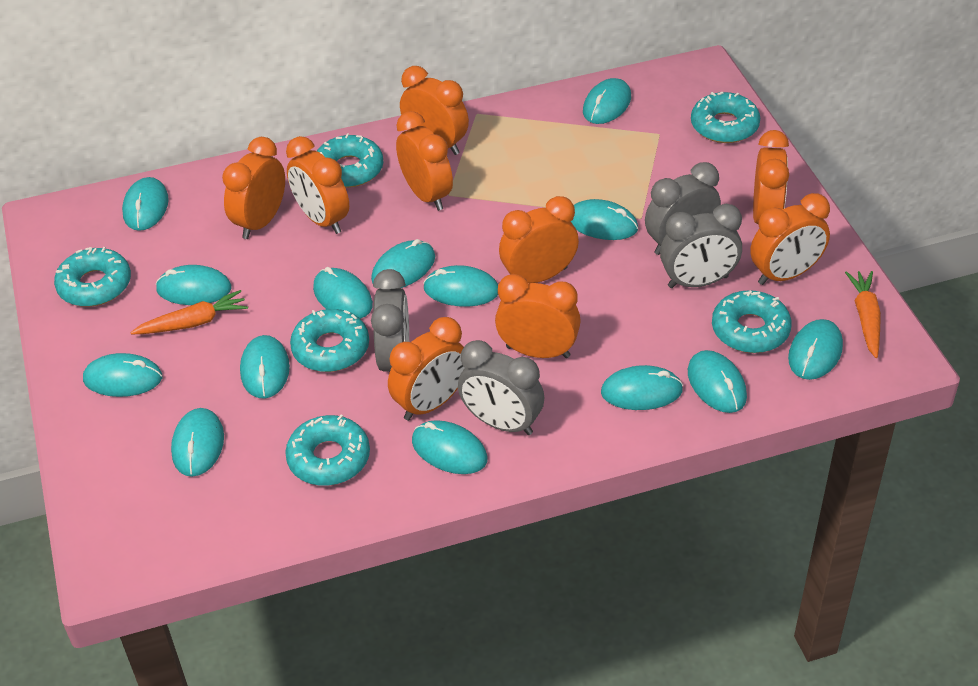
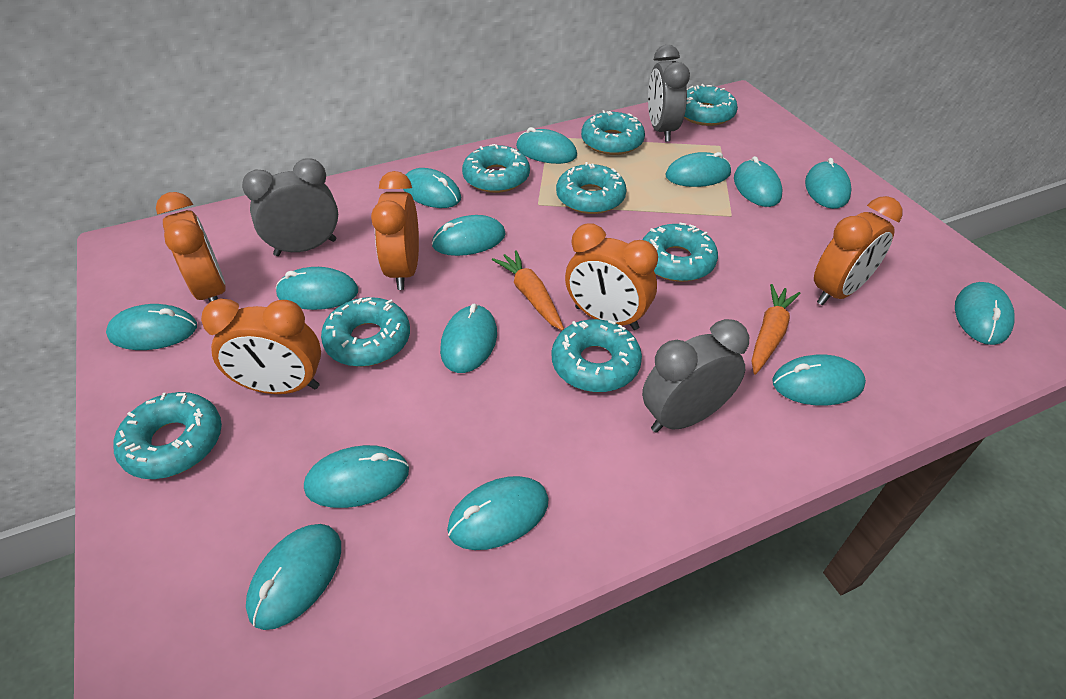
grey clock: [371,269,409,373] [458,340,544,435] [645,162,721,255] [660,204,742,288] = 4 -> [242,158,338,256] [642,319,749,433] [648,45,690,142] = 3
orange clock: [222,137,285,239] [286,136,349,234] [388,317,464,421] [396,111,453,211] [400,66,469,155] [495,274,581,358] [499,196,579,283] [750,193,830,285] [753,130,789,225] = 9 -> [156,192,226,302] [201,299,321,394] [371,171,419,290] [565,224,658,330] [814,196,902,306] = 5
turquoise donut: [54,247,131,307] [285,414,370,486] [290,309,369,372] [317,133,383,188] [691,92,760,143] [712,290,792,353] = 6 -> [114,392,222,479] [321,297,410,367] [462,144,530,193] [552,319,642,392] [556,162,627,214] [581,110,645,155] [642,223,718,282] [684,84,738,126] = 8

